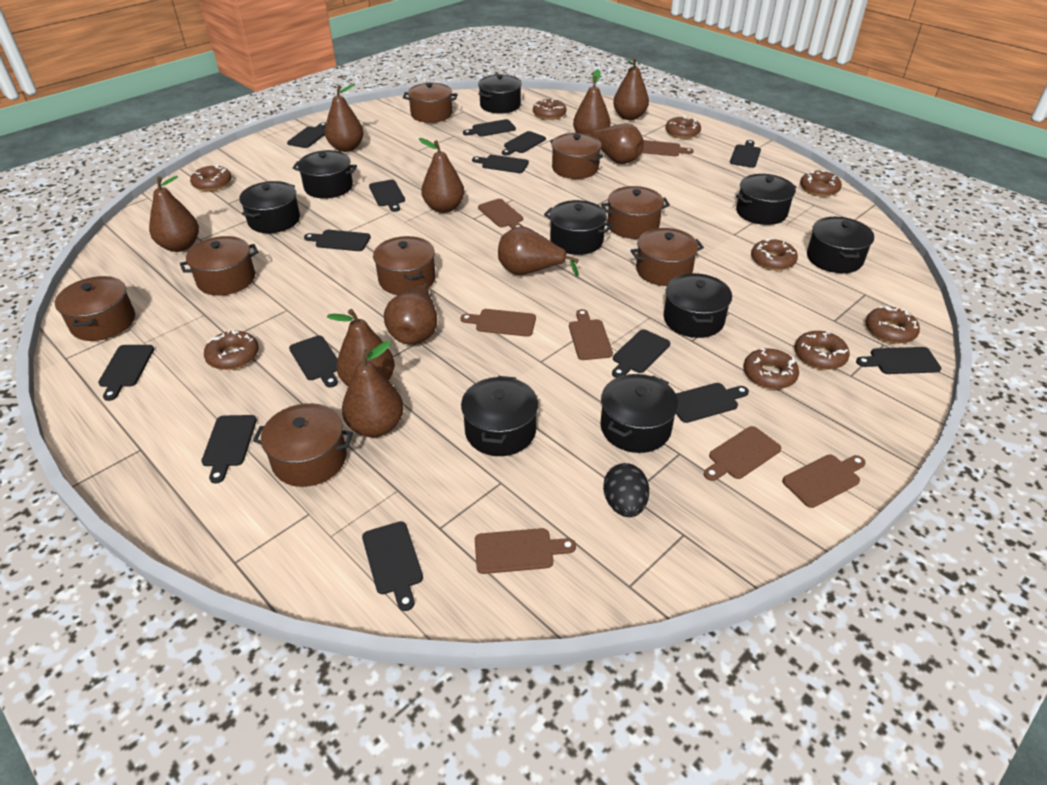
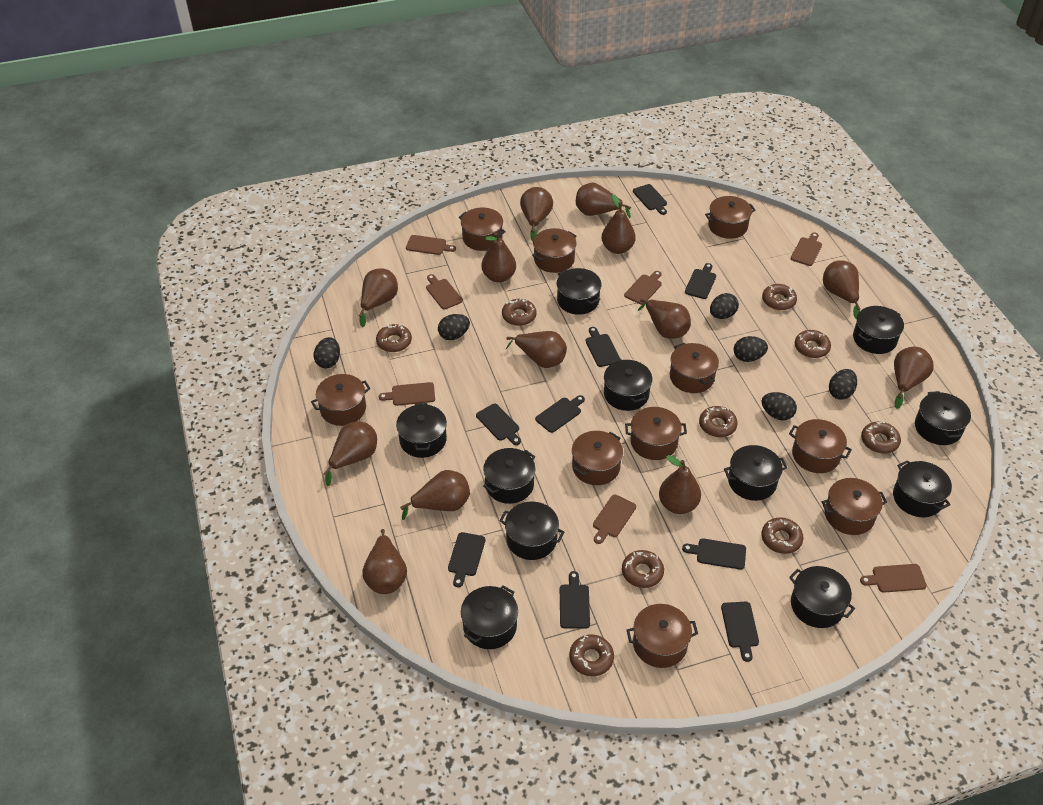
black cutting board: [98,345,154,401] [201,415,257,484] [287,122,326,148] [289,335,338,388] [304,230,371,251] [362,521,423,611] [369,180,405,212] [463,119,516,137] [472,155,529,173] [502,131,546,155] [612,329,670,378] [676,383,749,423] [730,140,761,168] [856,347,941,374] = 14 -> [448,532,485,587] [476,404,521,445] [535,395,585,433] [560,571,590,629] [586,327,620,367] [633,184,667,215] [682,538,746,570] [685,263,716,299] [721,602,759,662] = 9
black egg: [603,463,649,517] = 1 -> [313,337,340,368] [438,314,470,340] [710,293,739,319] [734,336,768,362] [762,392,797,420] [829,369,857,400] = 6
black pot: [239,181,300,233] [293,150,357,199] [461,376,538,456] [478,74,522,114] [544,200,612,255] [600,374,679,453] [664,273,732,338] [736,174,796,225] [807,217,874,273] = 9 -> [396,403,447,458] [461,585,518,649] [483,448,536,504] [499,501,565,560] [557,268,601,315] [604,359,652,411] [724,445,788,501] [789,566,855,628] [853,306,904,354] [893,460,952,517] [915,391,971,445] = 11
brown pear: [149,176,199,252] [325,84,364,152] [327,309,395,386] [342,341,404,437] [384,283,437,344] [419,138,464,213] [498,226,579,276] [573,69,610,134] [588,123,644,164] [613,57,649,120] = 10 -> [324,422,377,486] [359,269,398,327] [363,529,407,594] [400,470,470,520] [481,232,516,282] [506,331,567,368] [520,187,553,241] [576,182,631,218] [601,195,636,254] [638,299,691,339] [659,455,701,514] [823,260,860,319] [894,347,934,409] = 13
brown pot: [55,276,135,341] [180,236,258,295] [253,403,353,487] [373,236,436,295] [403,83,457,123] [550,133,603,179] [601,186,670,239] [630,228,704,286] = 8 -> [311,374,371,426] [459,208,506,251] [532,228,576,273] [572,431,623,485] [625,407,687,460] [626,604,698,668] [670,343,719,393] [705,196,756,239] [789,419,852,473] [822,478,887,535] = 10

